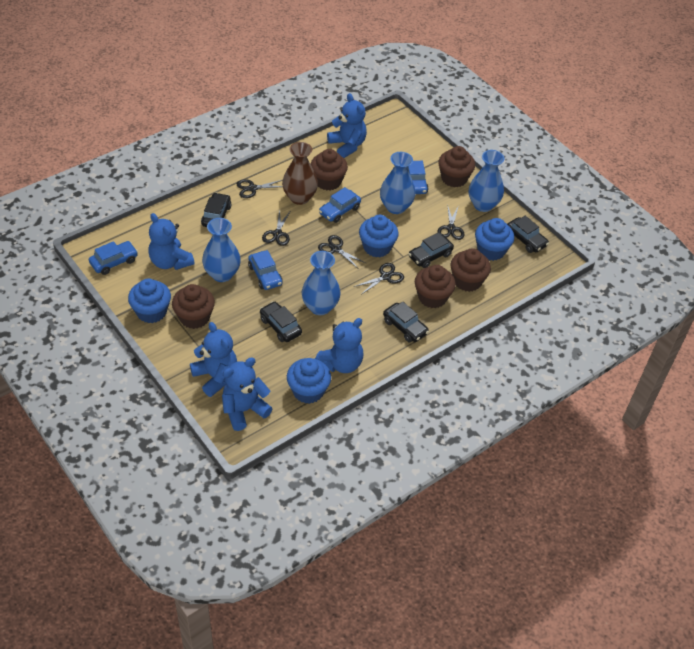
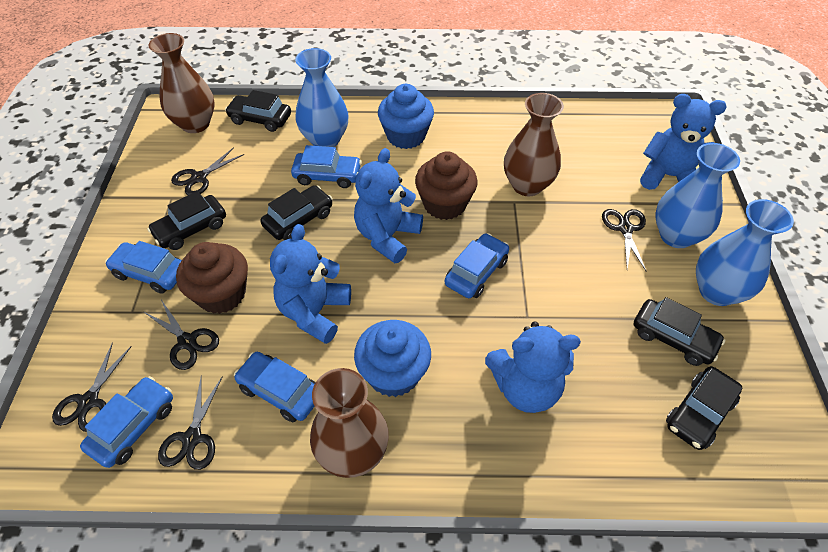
blue car: [89,241,138,275] [248,250,283,290] [319,187,361,223] [407,161,429,194] = 4 -> [80,376,173,468] [105,241,182,294] [234,352,316,422] [291,145,362,188] [445,233,509,298] = 5
blue cupcake: [128,278,171,323] [287,358,331,404] [359,215,399,257] [475,218,514,261] = 4 -> [354,320,431,397] [378,84,434,149] = 2
blue teddy bear: [148,213,194,270] [190,322,237,397] [222,358,273,431] [315,318,363,373] [327,93,367,158] = 5 -> [270,224,351,344] [354,148,423,263] [485,321,581,413] [640,94,727,190] = 4
blue vase: [202,218,241,282] [302,251,341,315] [380,152,415,214] [469,150,505,212] = 4 -> [295,48,349,147] [655,143,740,248] [696,199,794,306] = 3
brown cupcake: [172,284,215,329] [311,149,348,190] [415,265,456,308] [438,146,475,187] [450,248,491,292] = 5 -> [176,242,248,314] [415,151,477,220] = 2
brown vase: [282,142,318,205] = 1 -> [148,33,215,133] [310,368,389,478] [504,93,564,196] = 3

